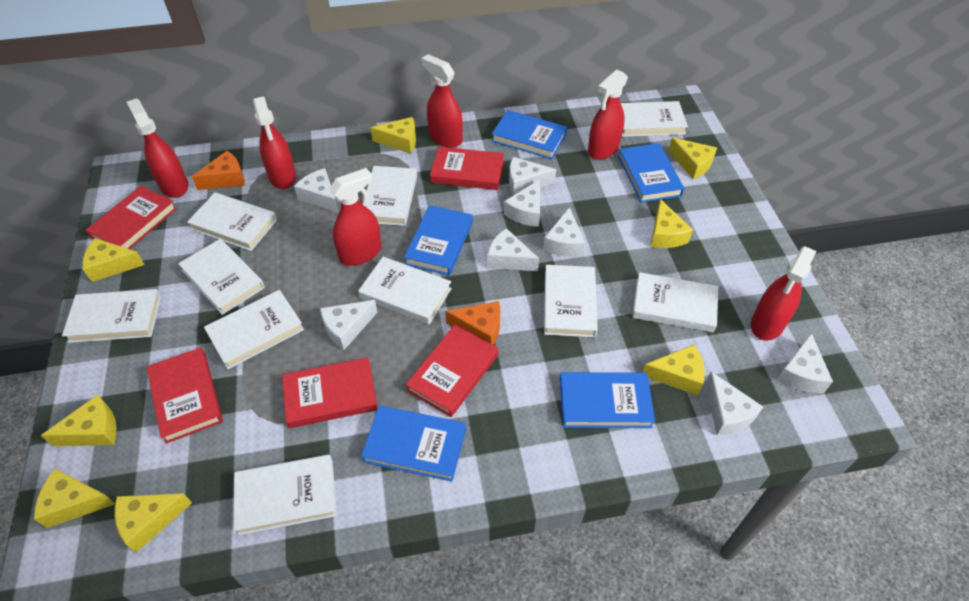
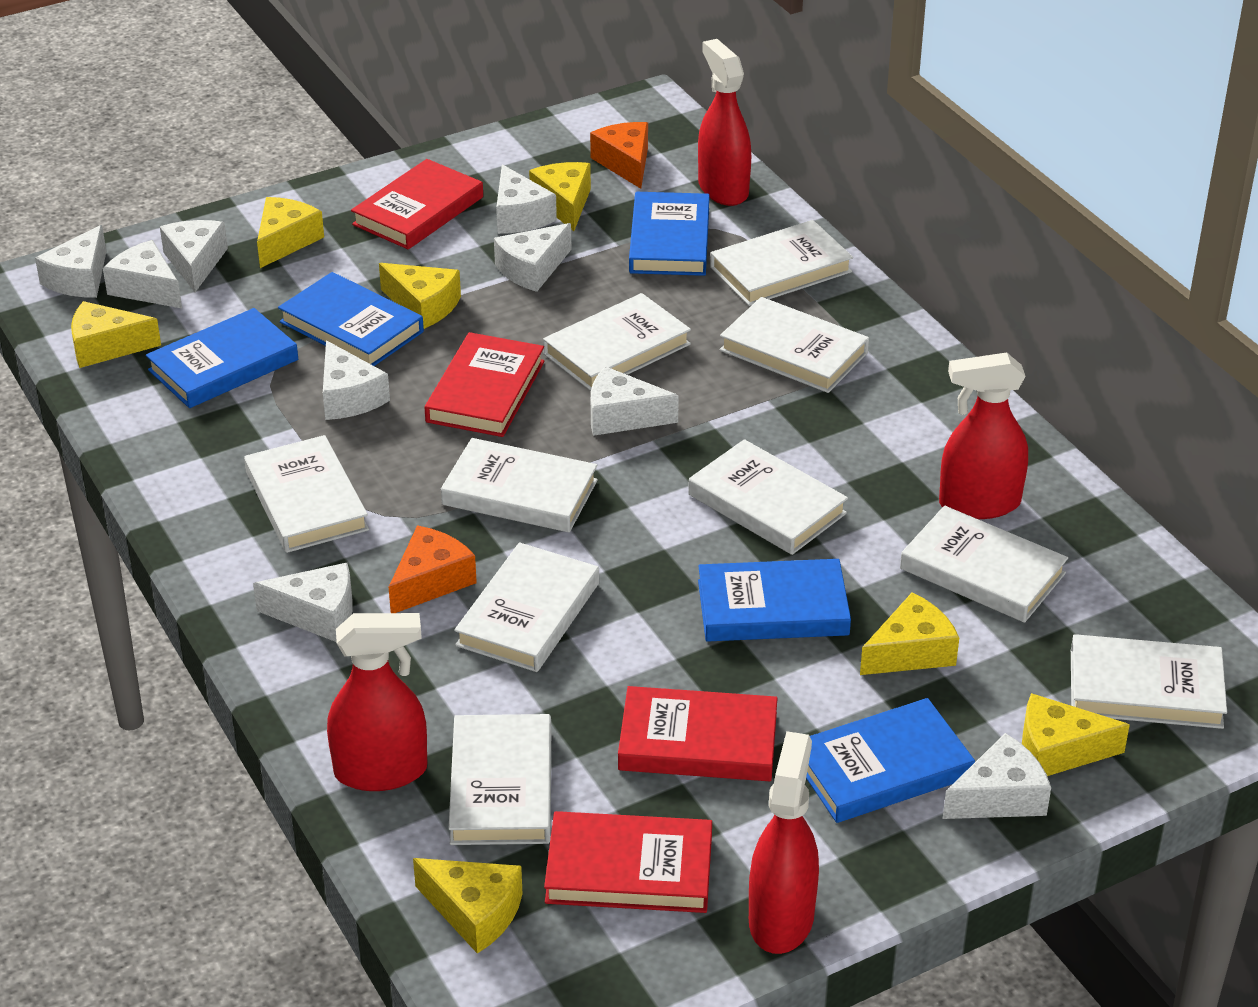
red book: [85,186,177,249] [146,347,223,444] [282,357,378,428] [405,325,498,417] [430,147,504,190] = 5 -> [351,159,483,249] [424,332,545,437] [544,811,712,913] [618,686,778,781] = 4
red spray bottle: [127,98,188,198] [253,96,296,189] [329,168,381,266] [421,54,463,148] [588,69,628,160] [751,246,817,341] = 6 -> [327,613,427,791] [698,39,751,206] [749,731,819,954] [939,352,1028,519] = 4
white cheese: [294,168,339,213] [320,300,378,350] [487,228,539,271] [504,179,540,227] [509,157,556,195] [543,207,585,257] [705,372,763,435] [777,333,833,393] = 8 -> [35,225,106,298] [103,240,182,308] [160,220,228,292] [253,563,353,642] [323,341,390,420] [494,223,572,292] [496,164,557,234] [591,366,679,436] [943,733,1051,819] = 9
yellow cheese: [34,469,115,528] [41,395,117,446] [82,238,145,282] [115,493,192,553] [370,117,416,154] [642,345,705,396] [650,199,693,248] [668,138,717,179] = 8 -> [71,301,161,368] [257,197,324,268] [379,263,461,329] [413,858,523,954] [529,162,591,231] [860,592,959,675] [1022,693,1130,776] = 7

